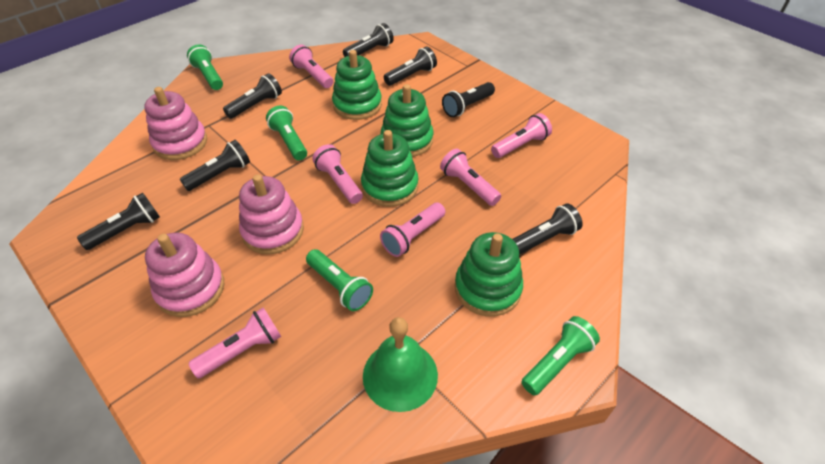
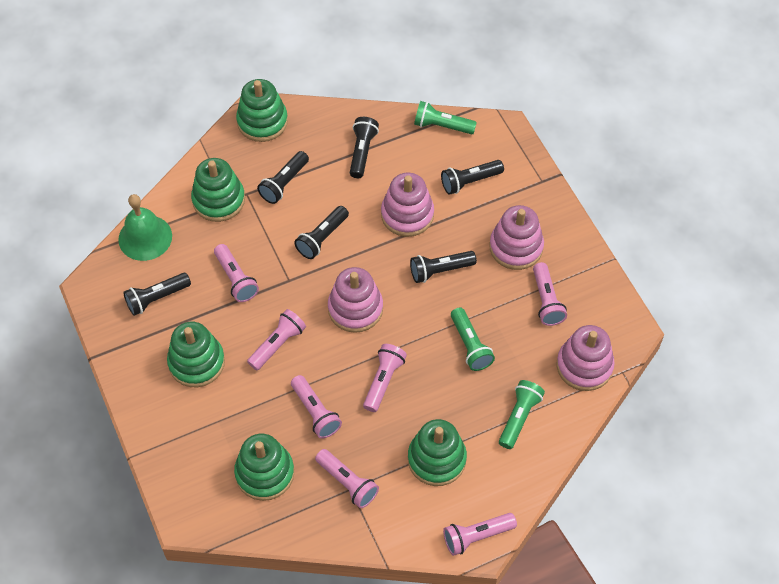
black flashlight: [77,193,160,250] [180,140,250,191] [223,73,282,119] [343,23,394,57] [384,46,437,86] [442,82,495,117] [513,203,583,254] = 7 -> [123,273,191,316] [257,151,309,204] [294,206,349,259] [350,117,379,178] [410,251,477,283] [441,160,504,195] = 6
green flashlight: [187,44,223,90] [266,106,307,160] [306,249,373,311] [521,316,600,395] = 4 -> [414,101,477,134] [451,307,495,371] [499,380,545,449] = 3
green stacking toy: [332,50,382,120] [361,130,419,207] [381,84,433,157] [455,232,523,317] = 4 -> [167,322,225,387] [191,158,245,222] [234,434,294,501] [236,79,288,142] [408,419,467,486] = 5
pink flashlight: [188,307,282,378] [289,45,333,88] [312,144,363,204] [380,203,445,257] [440,149,501,206] [491,113,552,158] = 6 -> [214,244,259,302] [247,309,306,370] [291,375,342,438] [315,449,379,508] [363,344,407,412] [443,513,517,556] [533,262,567,326] = 7
pink stacking toy: [144,87,207,160] [145,233,224,317] [239,174,304,254] = 3 -> [328,267,383,333] [381,173,434,237] [489,205,544,270] [557,325,615,391] = 4

